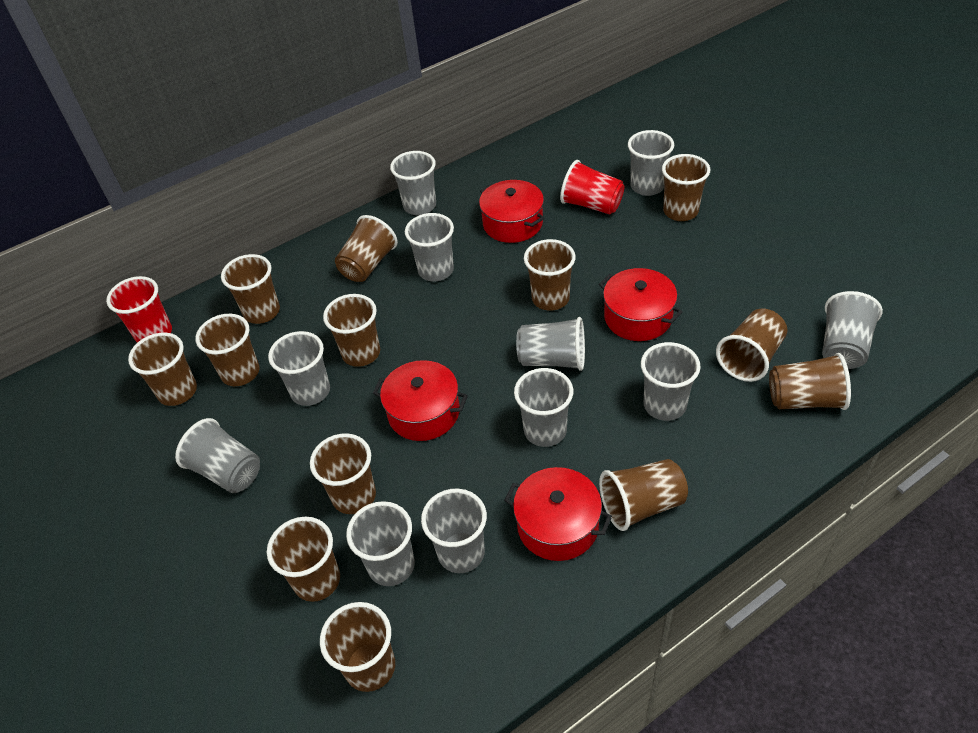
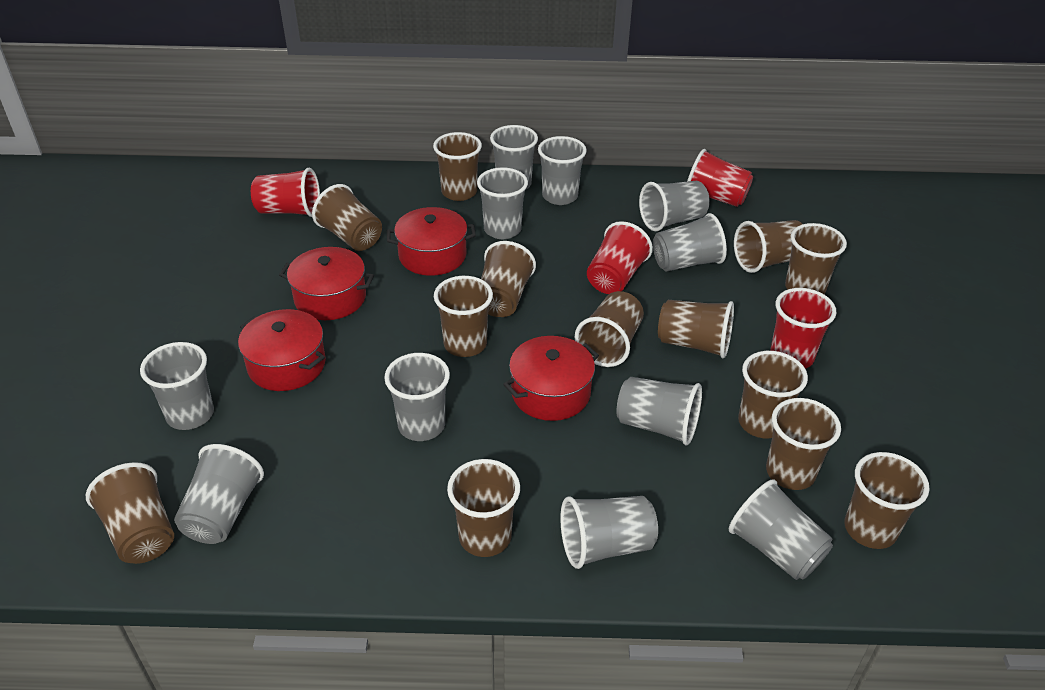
red cup: [106,276,172,343] [560,160,625,215] = 2 -> [251,168,320,217] [587,221,653,294] [687,149,753,207] [770,288,837,369] = 4

